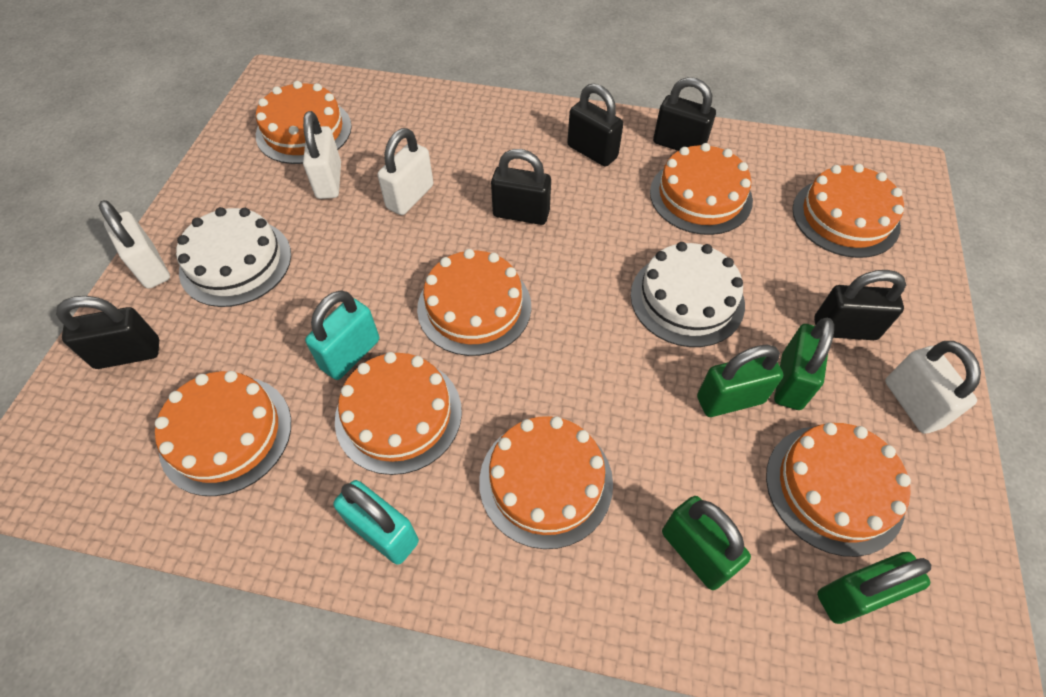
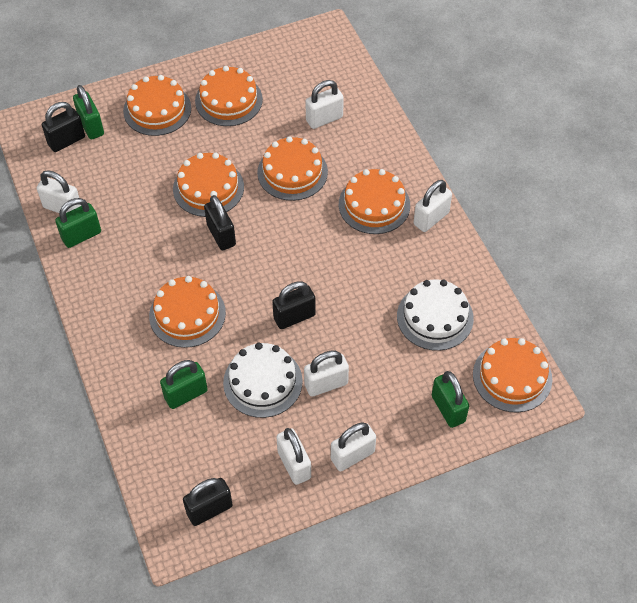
black padlock: [56,296,159,369] [491,149,551,225] [567,83,623,167] [653,77,716,151] [814,270,906,340] = 5 -> [42,102,85,152] [183,478,233,526] [204,195,236,250] [272,281,316,329] = 4
orange cake: [155,371,291,496] [256,81,352,164] [335,352,462,475] [417,249,531,356] [479,416,613,549] [650,143,753,235] [766,423,911,557] [792,164,904,258] = 8 -> [123,75,191,136] [149,276,226,348] [173,153,244,217] [195,66,263,126] [257,136,328,201] [339,169,410,234] [473,338,552,412] = 7
turquoise padlock: [305,290,379,380] [333,480,419,564] = 2 -> none = 0
white padlock: [99,200,170,289] [303,111,341,199] [377,128,434,215] [885,341,981,434] = 4 -> [37,170,82,213] [276,428,311,485] [304,351,349,397] [305,80,344,129] [331,422,376,471] [413,180,452,232] = 6

